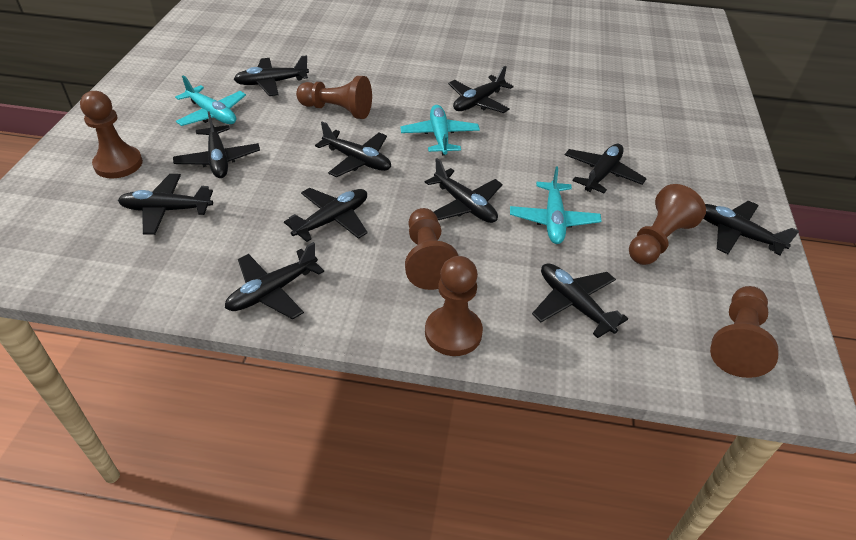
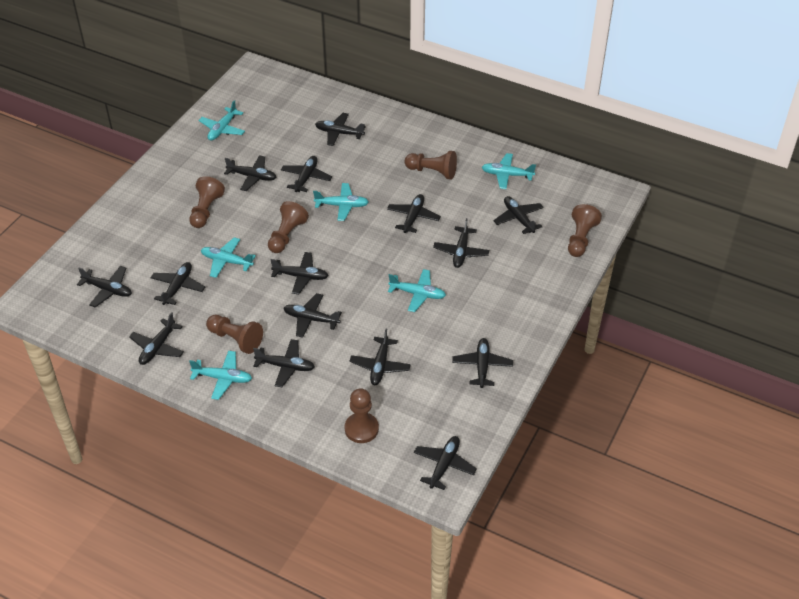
black plane: [118,174,213,235] [173,111,260,178] [225,242,324,319] [234,55,309,96] [284,188,368,242] [315,121,391,177] [425,158,503,223] [448,66,514,113] [532,263,628,338] [565,144,647,193] [703,201,799,256] = 11 -> [77,266,132,308] [129,312,184,365] [151,262,205,305] [224,155,276,191] [253,339,315,387] [271,252,329,294] [281,156,332,192] [284,293,342,338] [315,113,366,146] [349,329,411,385] [387,194,441,233] [414,436,477,490] [433,218,489,268] [452,338,513,388] [493,196,544,234] = 15
turquoise plane: [175,75,246,126] [400,105,480,155] [510,167,602,244] = 3 -> [189,351,252,400] [199,100,245,141] [201,237,256,278] [313,183,369,221] [388,269,446,312] [482,153,536,189] = 6

